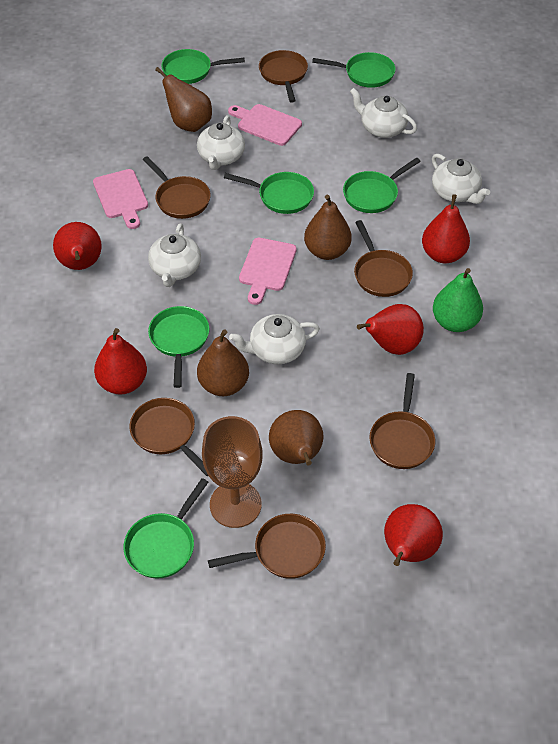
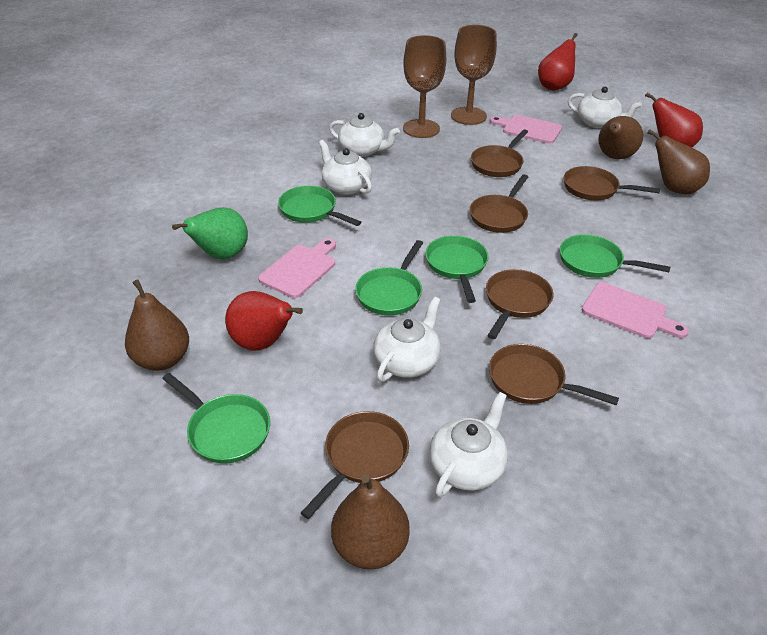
brown goblet: [202,416,263,528] = 1 -> [403,35,446,138] [451,25,497,125] = 2
green pan: [123,478,208,579] [148,306,209,388] [161,49,245,84] [224,172,314,214] [312,52,395,88] [343,158,421,213] = 6 -> [162,373,270,464] [278,186,361,226] [355,240,423,315] [425,235,489,303] [560,234,670,278] = 5
red pear: [53,222,102,270] [94,328,147,395] [357,304,424,355] [384,504,443,566] [422,194,470,263] = 5 -> [225,291,303,351] [538,33,578,91] [645,93,703,148] = 3

